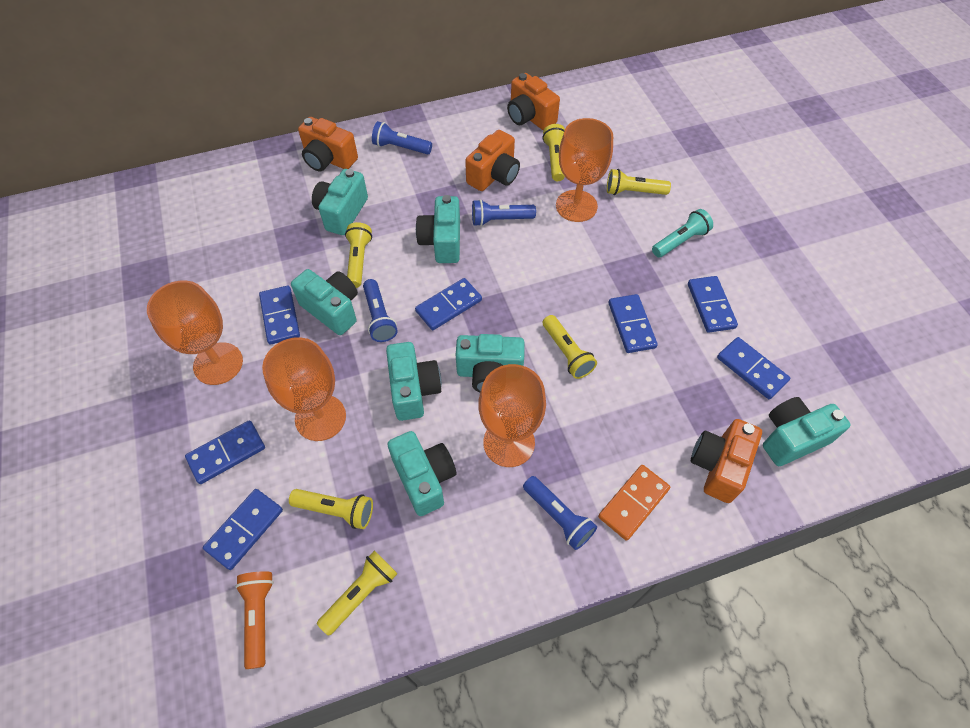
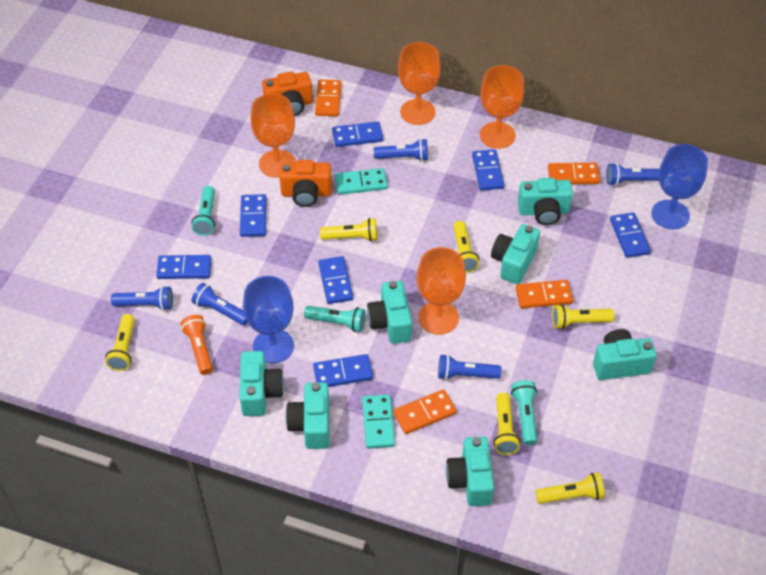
blue flashlight: [363,279,398,342] [372,121,432,155] [472,199,536,226] [523,476,597,550] = 4 -> [111,286,173,311] [192,283,248,325] [374,139,428,161] [438,354,501,380] [606,163,660,186] = 5
blue goblet: none = 0 -> [243,276,294,364] [651,144,708,229] = 2
orange camera: [298,117,358,171] [465,130,520,191] [507,73,560,130] [691,419,762,503] = 4 -> [262,72,313,116] [279,160,332,207] = 2
orange domino: [598,465,670,541] = 1 -> [315,80,342,116] [393,389,457,434] [515,280,573,308] [548,163,600,184] = 4
turquoise domino: none = 0 -> [335,168,388,195] [362,395,395,449] = 2
turquoise flashlight: [652,209,713,257] = 1 -> [192,186,215,236] [304,306,366,332] [511,380,537,445] = 3

